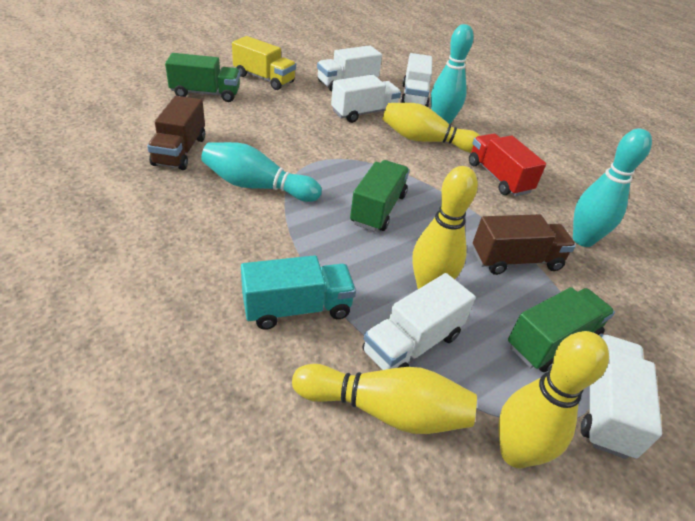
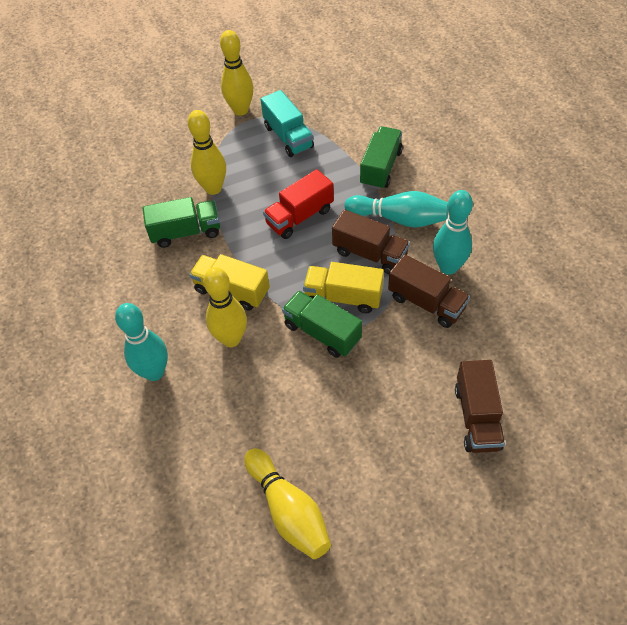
brown truck: [147,96,205,170] [473,214,576,275] = 2 -> [332,209,410,274] [388,254,470,328] [455,360,505,453] = 3
white truck: [317,45,382,92] [331,75,401,123] [362,273,476,370] [401,53,432,107] [581,334,662,459] = 5 -> none = 0
yellow truck: [232,36,296,90] = 1 -> [189,254,270,311] [303,262,384,313] = 2

